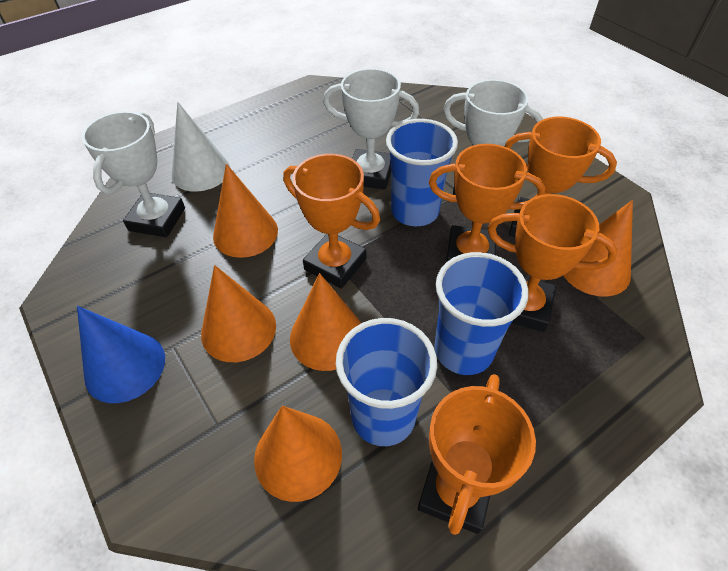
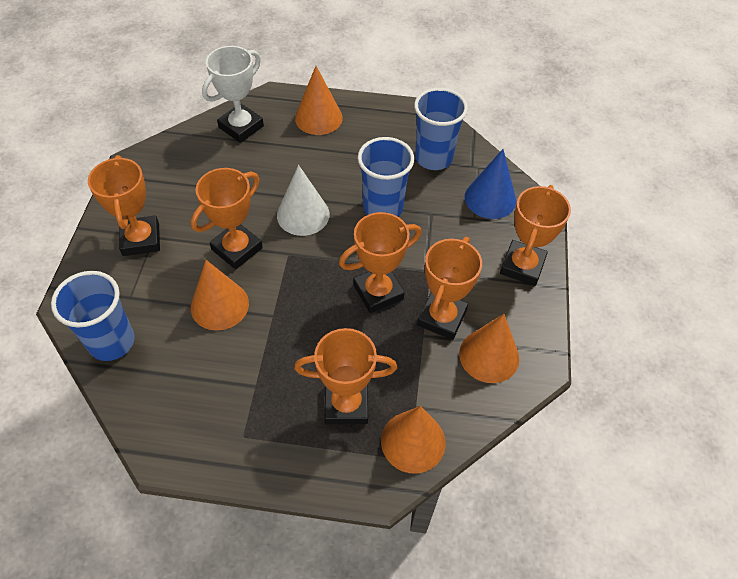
orange cone: [201,265,276,362] [213,164,278,258] [254,406,342,502] [290,273,361,371] [563,200,633,297] = 5 -> [191,260,249,331] [295,66,343,135] [381,406,446,474] [459,314,519,383] = 4
orange trophy: [283,154,380,289] [418,374,536,535] [429,144,545,262] [487,194,618,332] [504,117,617,237] = 5 -> [88,155,160,256] [191,168,263,269] [294,328,397,424] [339,212,421,313] [417,237,482,340] [500,185,571,286] = 6
white trophy: [82,111,185,237] [323,68,419,190] [443,79,543,195] = 3 -> [202,46,264,143] = 1

